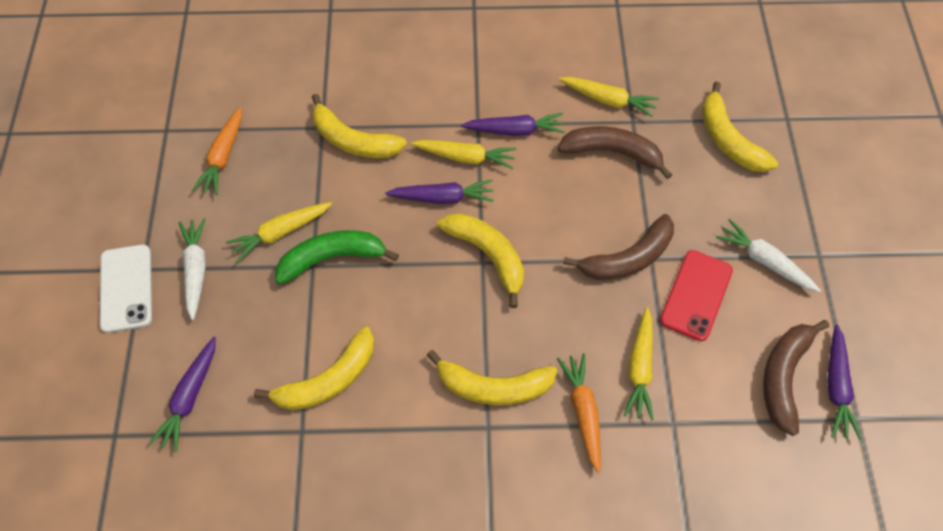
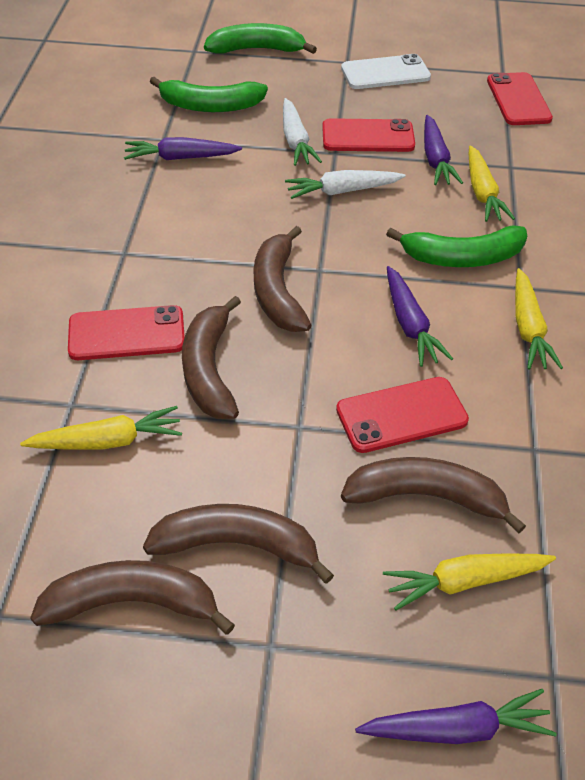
brown banana: [558,126,672,179] [563,214,674,280] [763,320,829,436] = 3 -> [30,560,235,635] [143,504,334,584] [182,296,241,419] [254,226,312,332] [341,457,526,534] = 5
green banana: [275,230,399,285] = 1 -> [150,77,268,112] [204,23,317,54] [386,225,527,267] = 3
orange carrot: [192,107,242,195] [557,353,601,473] = 2 -> none = 0
red phone: [660,250,733,341] = 1 -> [68,305,185,360] [322,118,415,152] [336,377,469,453] [487,72,553,125] = 4
yellow banana: [254,326,374,410] [312,94,407,158] [427,350,558,405] [437,213,524,308] [702,82,778,172] = 5 -> none = 0

